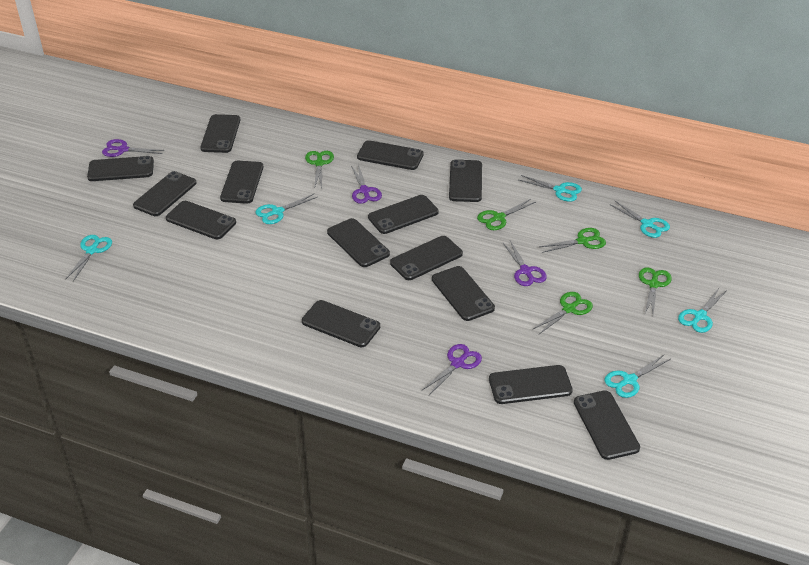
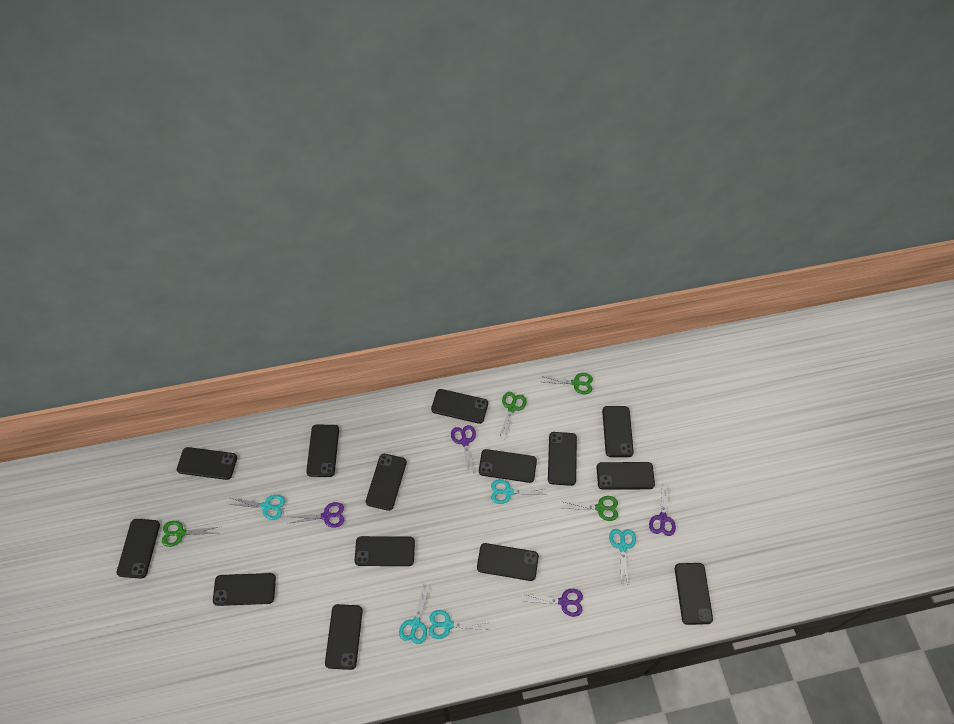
green scissors: [305,151,334,189] [477,199,536,230] [533,292,593,334] [540,228,606,253] [639,267,672,314] = 5 -> [162,521,218,547] [499,392,527,438] [541,373,593,394] [563,496,618,521] = 4
turquoise scissors: [66,235,112,281] [255,194,317,224] [519,175,582,202] [604,355,670,398] [610,200,670,238] [678,288,727,333] = 6 -> [229,495,285,520] [399,584,431,644] [429,610,488,639] [491,479,547,504] [609,529,636,585] = 5

